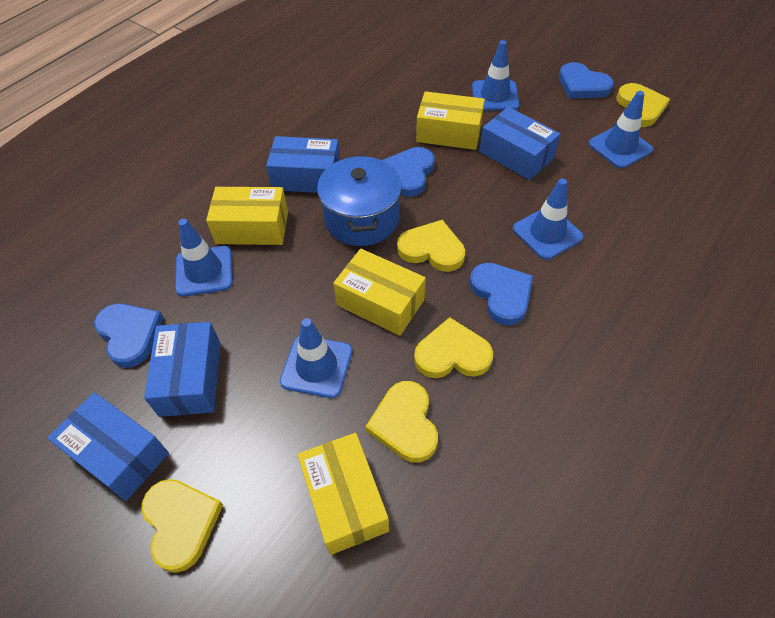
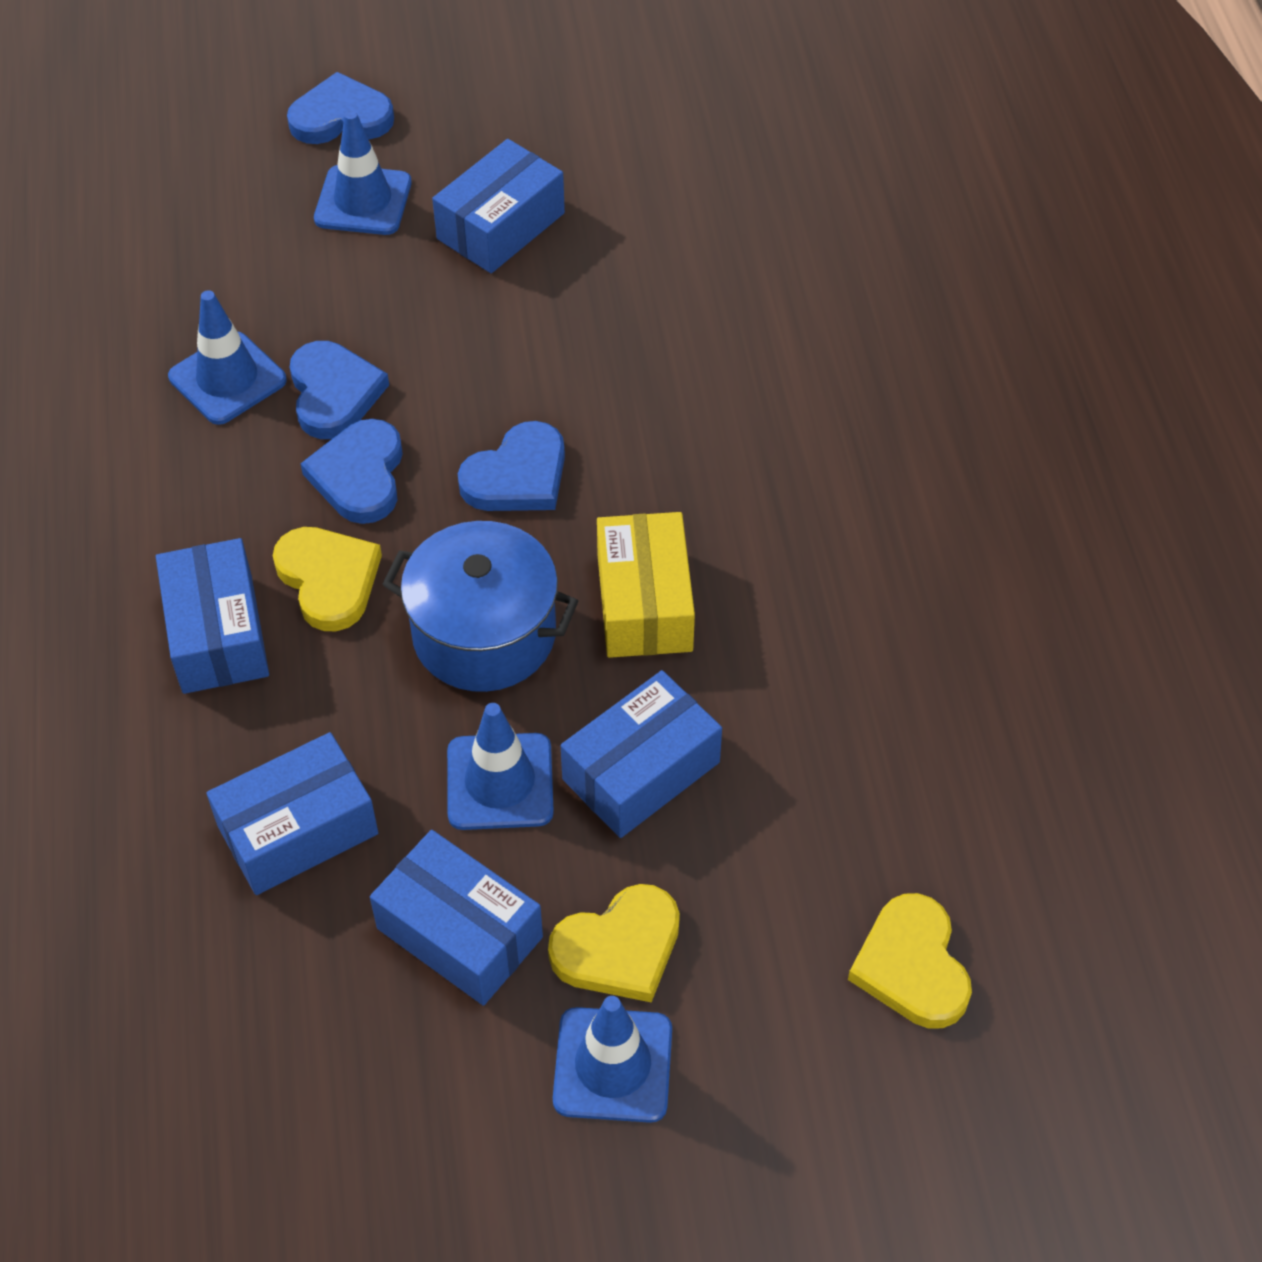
blue box: [47,392,169,501] [144,322,221,417] [266,136,340,193] [479,107,560,180] = 4 -> [156,538,269,694] [206,732,378,895] [370,830,543,1006] [432,139,565,273] [561,670,722,838] = 5
blue traffic cone: [175,219,233,297] [280,318,352,398] [472,40,519,111] [513,178,584,260] [588,91,653,169] = 5 -> [168,290,287,425] [314,110,412,235] [447,703,554,830] [553,996,672,1123] = 4
yellow box: [206,187,288,245] [297,433,389,555] [333,249,426,336] [416,91,485,150] = 4 -> [597,512,695,658] = 1
yellow heart: [141,479,223,573] [365,381,438,462] [397,220,465,272] [414,317,493,378] [616,83,670,127] = 5 -> [273,527,382,631] [548,884,680,1003] [848,893,972,1029] = 3

